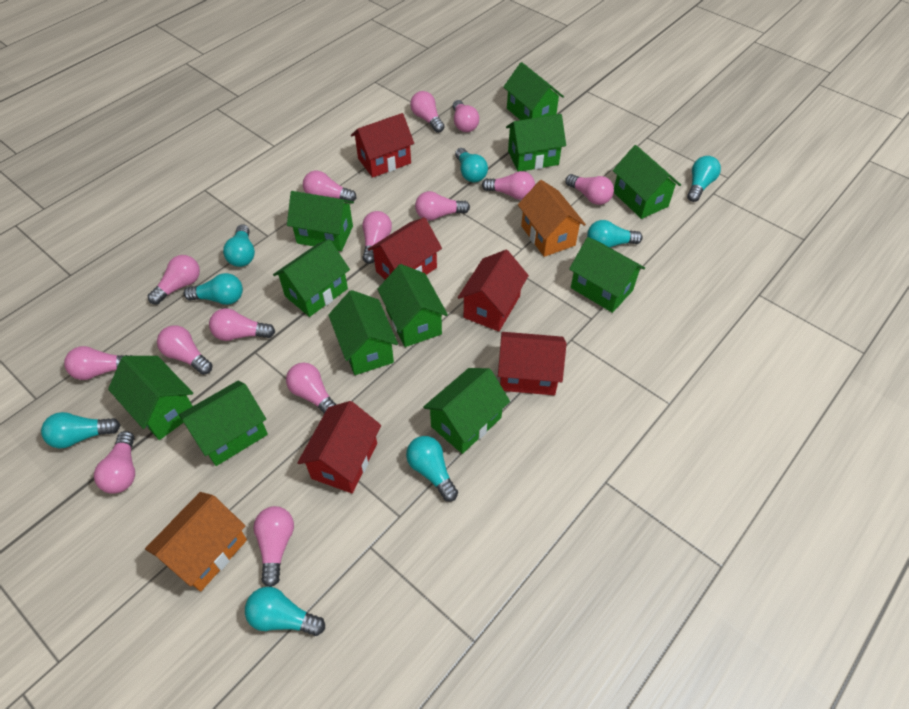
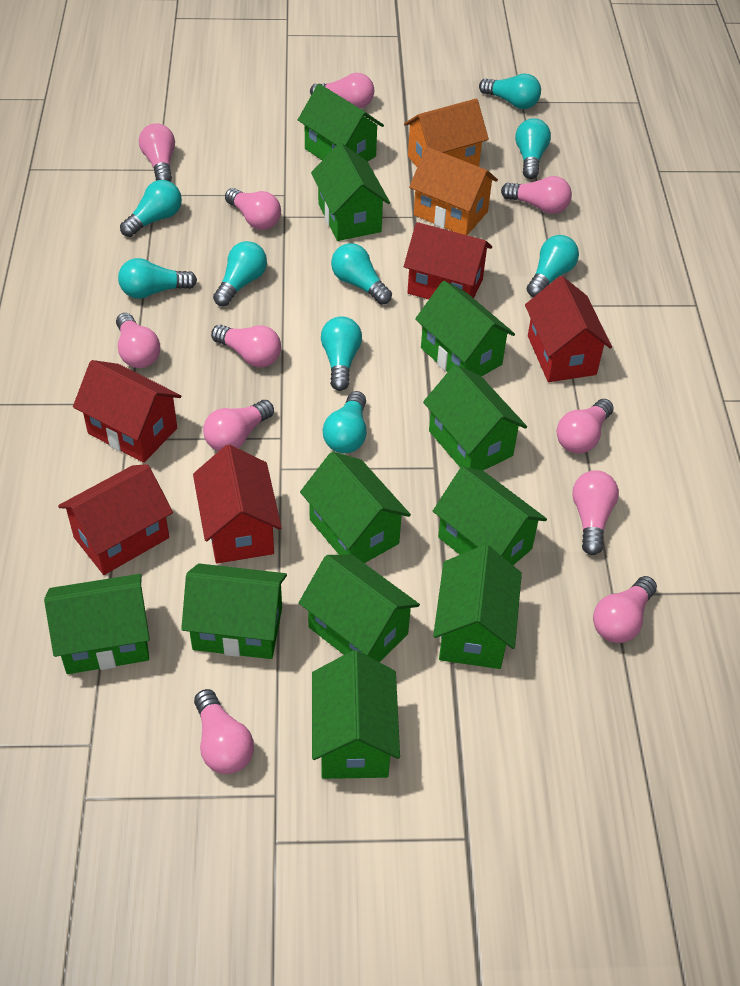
pink light bulb: [64,346,133,380] [94,431,135,494] [148,255,200,305] [157,325,212,375] [209,308,275,341] [253,506,294,587] [286,363,336,414] [303,171,356,201] [362,211,392,264] [410,91,444,133] [415,191,470,221] [452,100,479,132] [482,171,535,200] [565,174,614,205] = 14 -> [116,313,160,368] [139,123,175,182] [194,689,254,774] [203,400,274,451] [211,325,281,367] [225,188,281,230] [310,73,374,108] [501,176,572,214] [557,399,614,454] [572,470,619,555] [593,576,657,643] = 11
turquoise light bulb: [41,412,120,448] [184,273,243,305] [223,224,255,267] [245,587,325,636] [406,436,458,501] [455,148,488,182] [587,220,643,247] [687,156,721,202] = 8 -> [118,258,197,299] [120,180,182,237] [213,241,267,306] [321,316,362,391] [323,391,367,453] [331,243,392,305] [479,73,541,109] [515,118,551,179] [527,235,579,297] = 9

